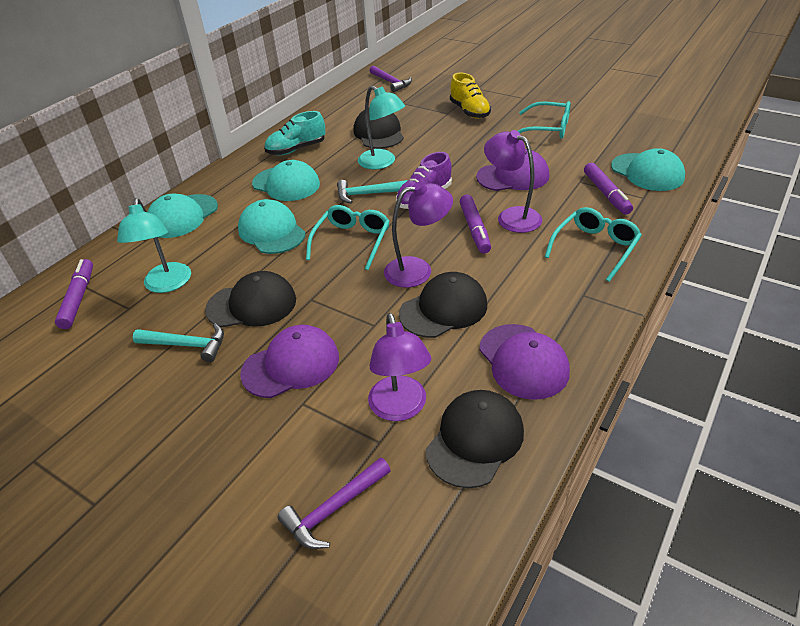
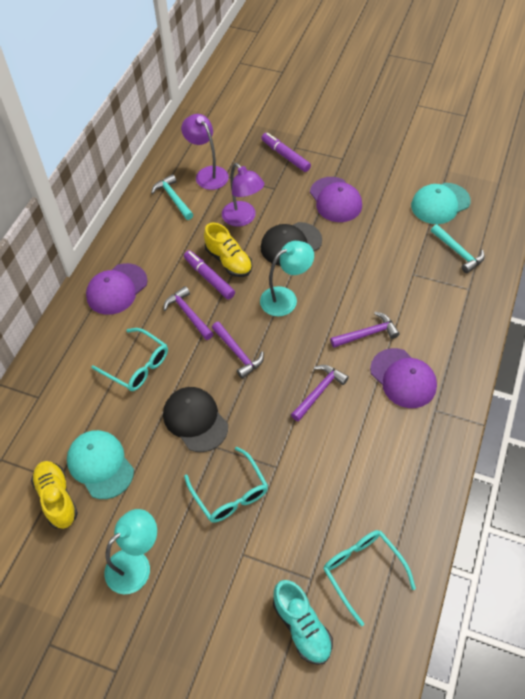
black cap: [205,271,296,328] [353,108,404,149] [399,272,487,338] [426,390,524,488] = 4 -> [163,387,228,452] [260,222,322,266] = 2
purple hammer: [278,457,391,549] [370,66,412,92] = 2 -> [163,286,213,340] [212,322,264,379] [291,365,349,422] [330,312,400,348] = 4
purple lamp: [368,313,431,421] [384,182,453,288] [484,130,542,233] = 3 -> [181,114,229,190] [222,163,265,227] = 2
purple marker: [55,259,93,329] [460,195,491,253] [584,163,633,215] = 3 -> [184,250,235,300] [261,133,311,172] = 2
purple shoe: [396,152,452,209] = 1 -> none = 0
turquoise cap: [147,193,218,238] [238,199,306,254] [252,160,320,201] [611,148,685,191] = 4 -> [67,430,134,499] [411,183,471,224] = 2
yellow shoe: [450,73,491,119] = 1 -> [31,461,78,529] [204,222,252,277] = 2

